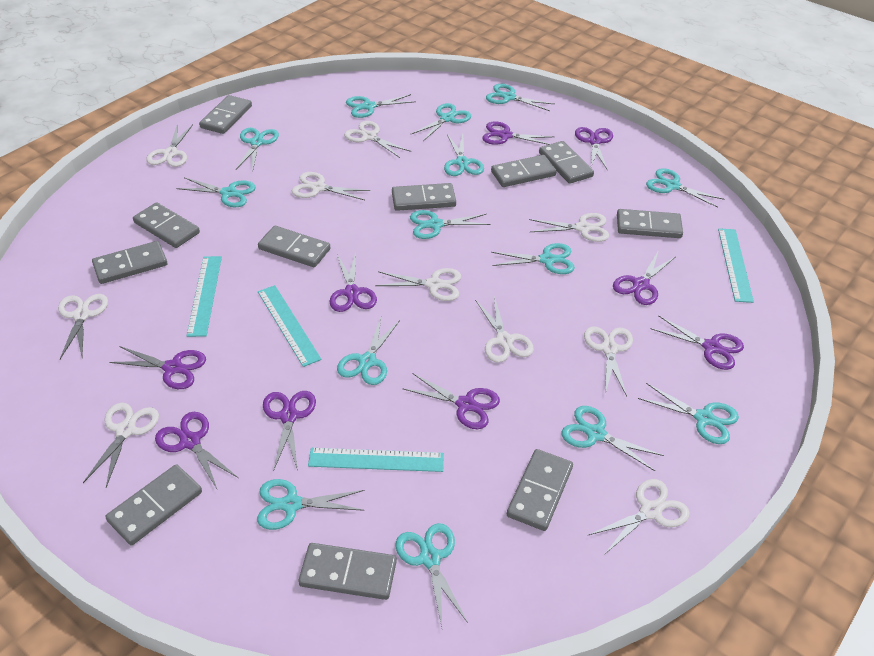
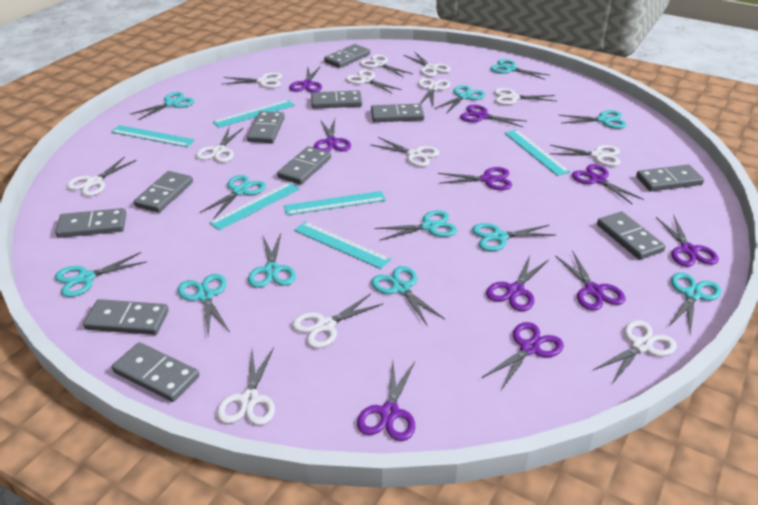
purple scissors: [109,346,206,389] [155,412,238,489] [263,391,316,471] [329,252,377,312] [402,373,500,429] [482,121,554,145] [575,127,613,169] [613,250,675,305] [650,315,744,370] = 9 -> [289,66,322,92] [314,119,351,152] [357,361,415,441] [438,167,512,190] [460,105,526,127] [482,322,564,390] [486,256,548,311] [555,251,626,311] [572,164,644,205] [656,215,719,267] = 10
turquoise ruler: [187,256,222,337] [258,285,322,367] [308,448,444,472] [718,228,754,303] = 4 -> [111,125,195,147] [209,182,300,230] [213,100,295,128] [284,191,386,215] [294,222,391,269] [505,130,570,176] = 6
turquoise scissors: [176,177,256,207] [236,128,279,170] [257,479,365,530] [337,317,400,385] [346,94,416,118] [395,523,468,627] [410,210,490,239] [411,103,471,141] [444,134,484,176] [486,84,554,111] [491,243,575,274] [561,406,664,471] [638,383,739,444] [646,168,724,208] = 14 -> [55,252,147,297] [131,92,194,120] [178,274,230,335] [199,175,266,219] [248,234,296,288] [371,266,445,327] [375,210,457,240] [434,85,485,114] [472,223,556,251] [490,59,549,80] [559,110,627,129] [669,272,722,335] = 12
white scissors: [58,294,108,359] [83,403,159,487] [146,125,193,167] [292,172,371,200] [344,121,411,158] [375,268,461,301] [475,296,534,363] [529,213,609,242] [584,327,633,396] [589,479,690,555] = 10 -> [66,157,137,196] [196,127,244,162] [217,347,275,425] [224,72,282,88] [292,294,383,348] [346,70,402,94] [360,55,413,78] [371,137,439,167] [404,51,451,77] [418,78,450,106] [494,88,555,105] [549,145,621,166] [593,320,677,384] = 13

